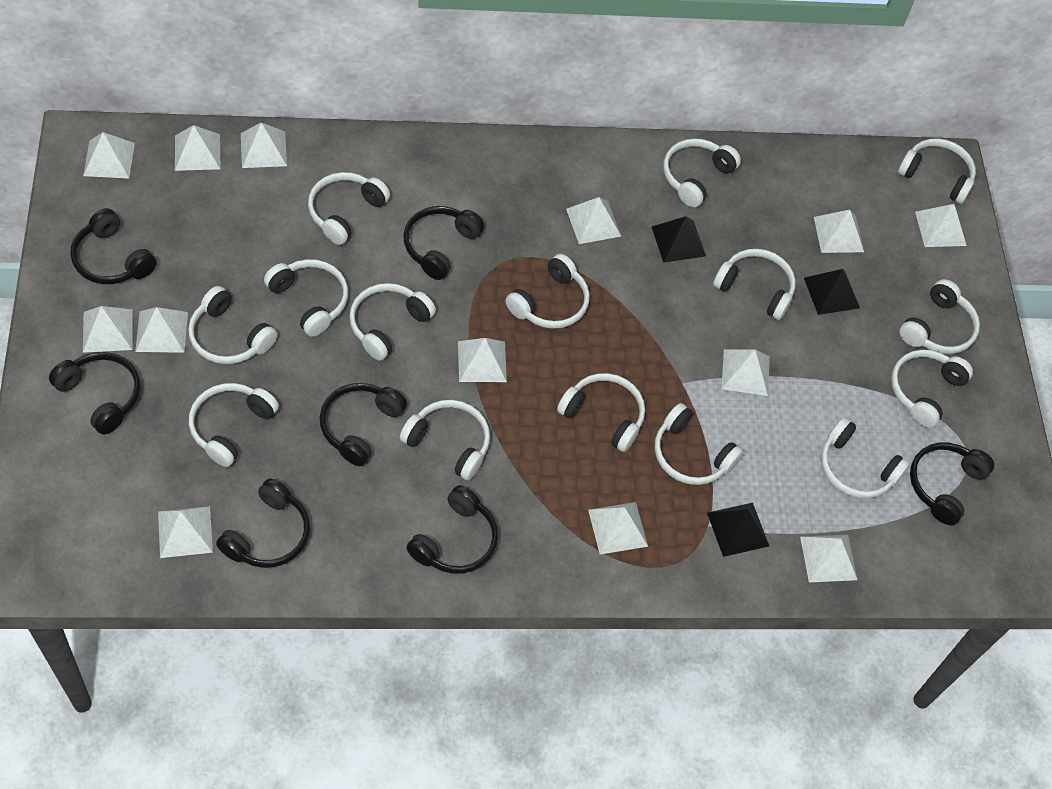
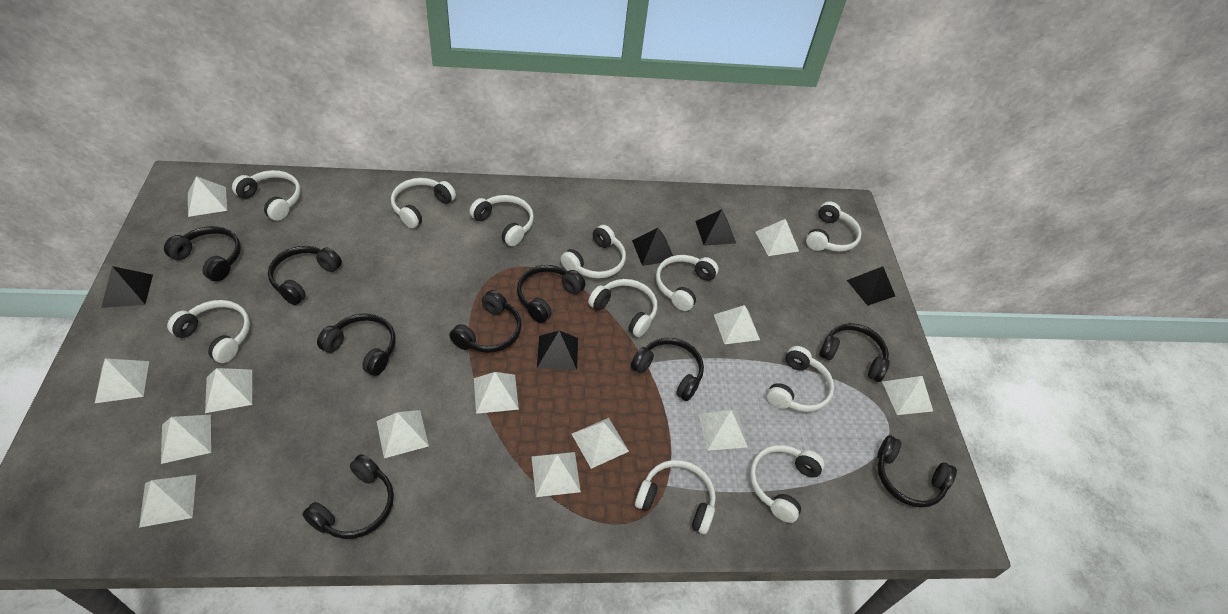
black headphones: [49,352,140,434] [70,208,157,284] [216,478,310,568] [320,383,407,466] [403,206,484,280] [406,485,498,574] [910,442,994,525] = 7 -> [164,226,241,282] [268,246,342,305] [302,454,394,539] [317,313,396,376] [449,290,522,353] [517,265,586,323] [631,338,704,401] [819,323,890,382] [877,435,957,508] = 9
black pyramid: [652,216,706,263] [707,503,769,557] [804,269,860,315] = 3 -> [101,266,153,308] [537,331,578,370] [632,228,673,266] [695,209,736,246] [847,266,895,306] = 5
white headphones: [188,286,277,364] [189,383,279,467] [264,259,348,337] [308,172,390,245] [349,283,436,361] [400,400,490,480] [505,254,590,329] [557,373,645,452] [655,403,743,485] [663,138,741,207] [713,249,796,320] [821,417,910,499] [891,350,973,428] [898,138,976,204] [899,279,980,354] = 15 -> [167,300,250,363] [232,170,301,221] [391,178,456,228] [469,195,534,246] [561,225,626,279] [588,279,657,337] [635,460,716,534] [656,255,719,311] [750,445,825,523] [767,346,834,412] [806,202,862,252] = 11

